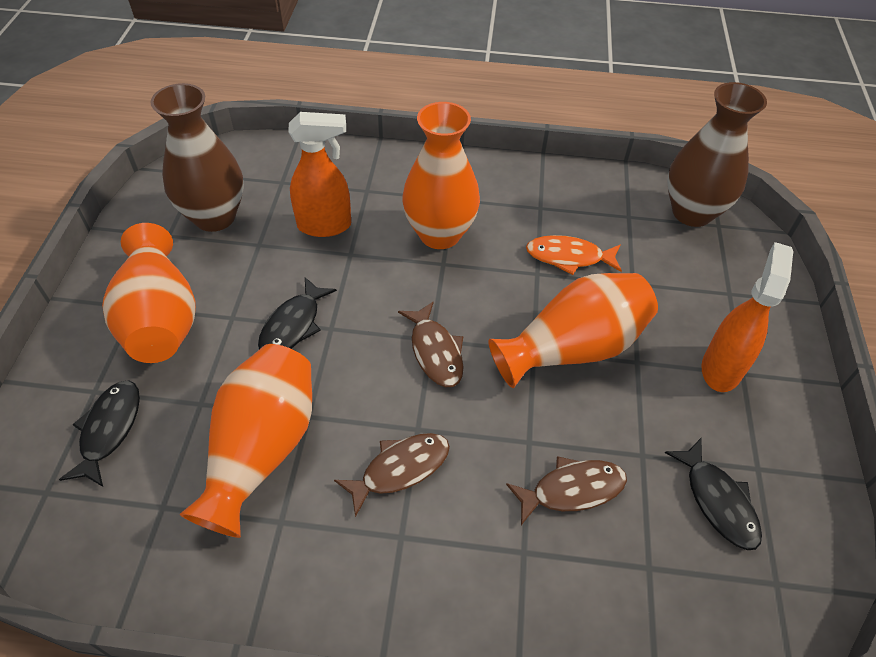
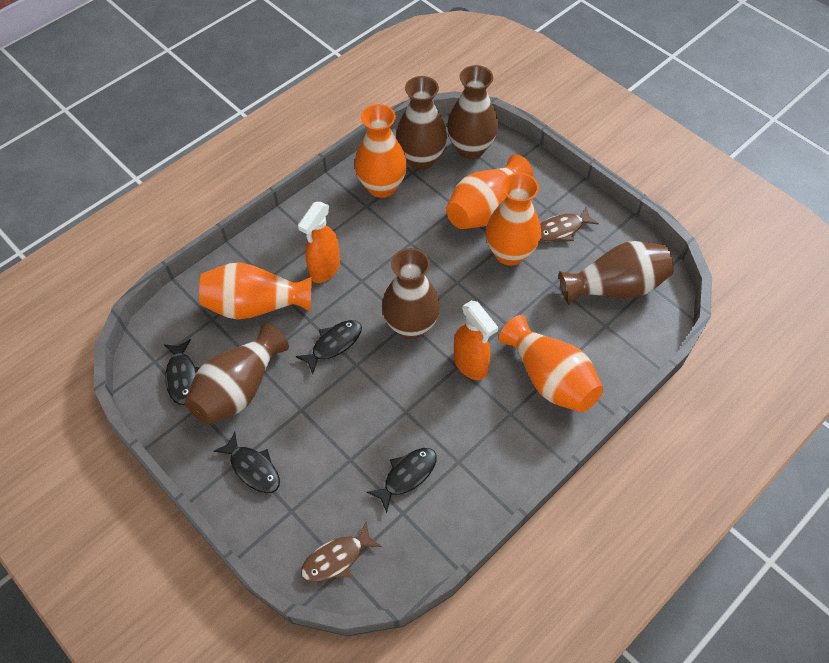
black fish: [59,380,140,487] [258,277,337,349] [665,438,762,550] = 3 -> [164,339,200,405] [214,432,280,493] [296,320,362,374] [367,448,437,513] = 4
brown fish: [334,433,450,517] [398,301,464,387] [506,456,627,525] = 3 -> [301,522,382,583] [540,206,599,241] = 2
brown vase: [151,83,244,232] [667,82,767,227] = 2 -> [185,323,289,424] [382,248,440,339] [396,76,447,170] [447,65,498,159] [559,241,674,305] = 5
orange fish: [526,235,622,275] = 1 -> none = 0
orange vase: [102,223,196,363] [180,344,312,538] [402,102,480,249] [488,273,658,388] = 4 -> [199,262,312,320] [355,104,407,198] [446,154,533,229] [486,173,541,266] [499,315,603,412] = 5

